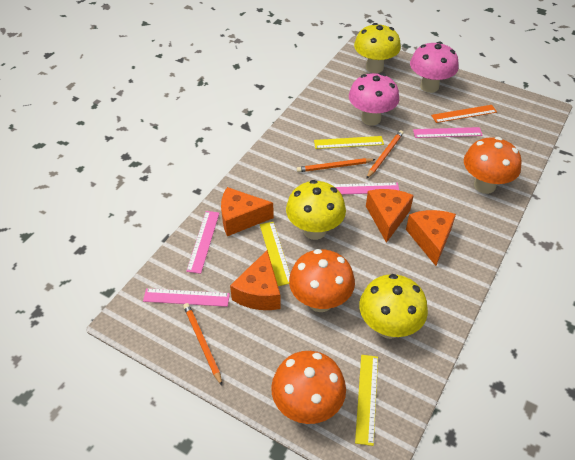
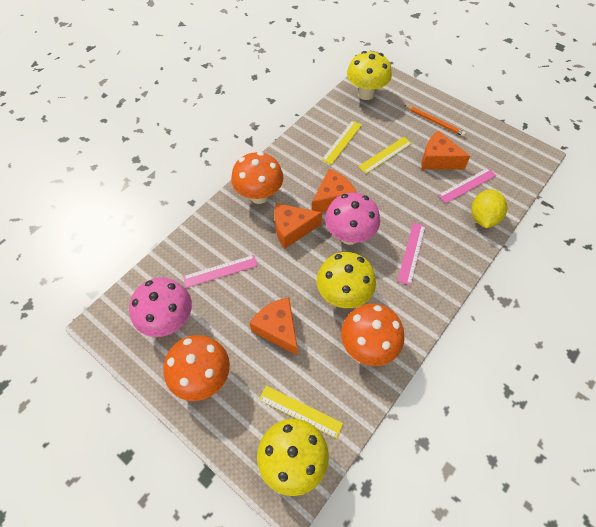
orange pencil: [183,303,222,385] [297,158,376,172] [366,130,403,179] = 3 -> [404,105,466,137] = 1
orange ruler: [431,105,497,123] = 1 -> none = 0
pink ruler: [143,288,230,307] [186,211,219,274] [331,182,399,194] [413,127,483,138] = 4 -> [183,255,258,288] [398,223,426,285] [438,168,496,203] = 3
yellow lemon: none = 0 -> [471,189,507,228] = 1

